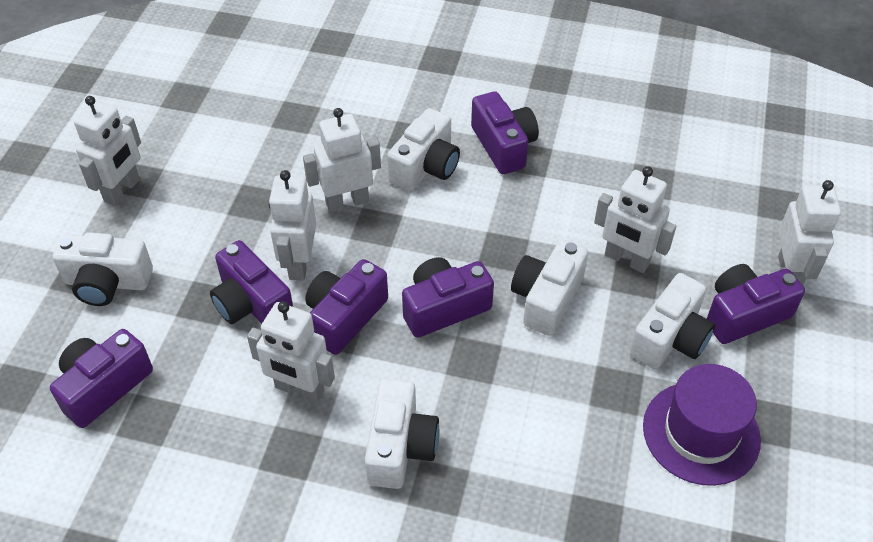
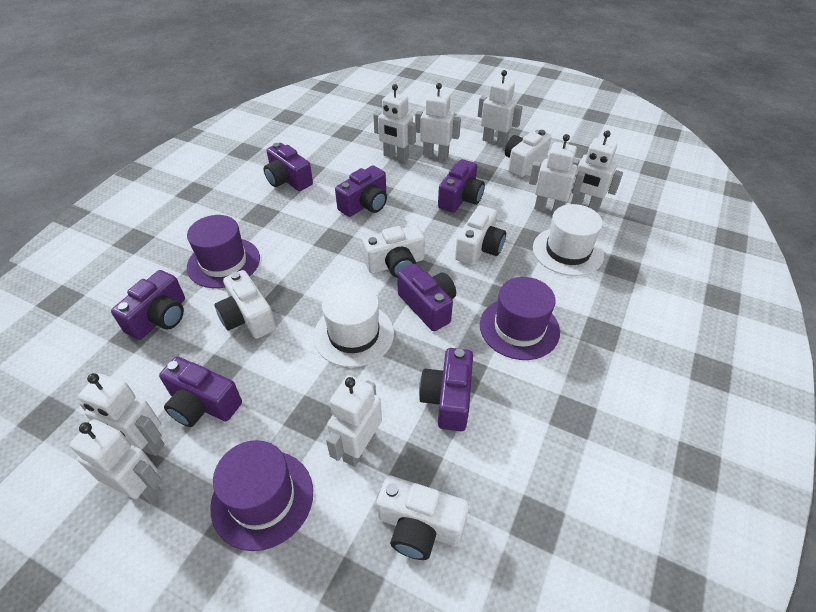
purple camera: [50,329,153,428] [210,240,293,324] [305,259,388,355] [402,257,494,338] [471,91,539,174] [707,264,805,344] = 6 -> [111,270,185,340] [159,357,242,427] [264,143,313,191] [335,166,387,217] [397,264,456,331] [419,348,473,431] [438,159,485,213] = 7
purple hat: [643,364,761,486] = 1 -> [187,215,260,288] [210,440,313,551] [480,277,560,360] = 3
white hat: none = 0 -> [314,283,394,367] [533,204,604,276] = 2
white robot: [74,96,141,206] [247,301,335,403] [269,170,316,280] [303,108,381,212] [594,166,676,273] [778,180,841,285] = 6 -> [69,419,162,504] [78,373,164,456] [326,375,382,467] [373,84,416,162] [415,83,461,160] [478,70,523,147] [529,134,585,213] [571,131,623,212] = 8

